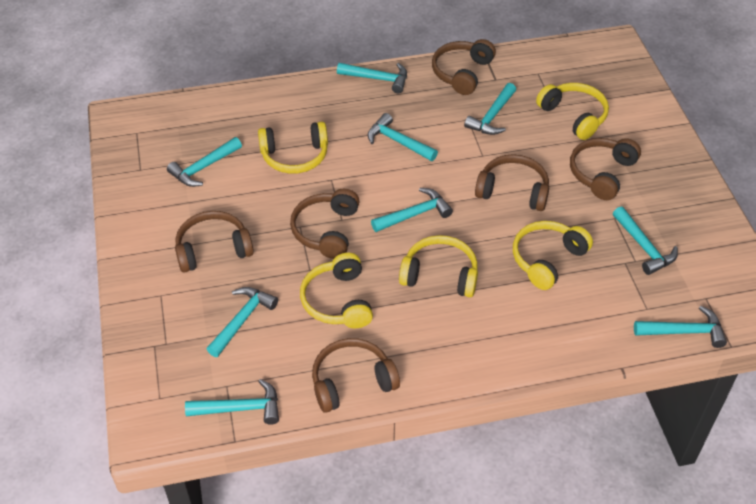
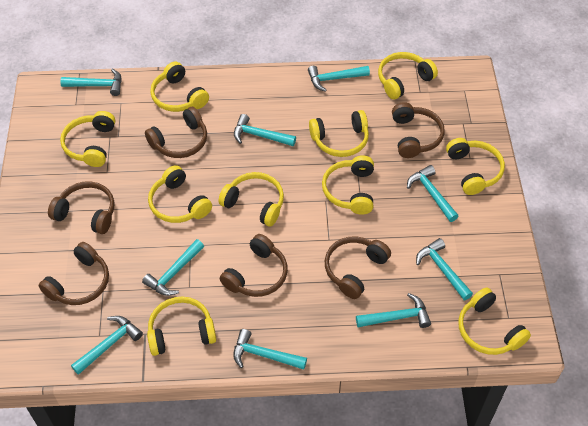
yellow headphones: [258,122,328,174] [300,253,373,328] [399,235,478,297] [513,221,593,290] [536,83,609,140] = 5 -> [60,111,116,167] [147,296,216,356] [148,165,212,223] [150,62,209,112] [218,172,284,226] [309,110,369,157] [322,155,374,215] [378,52,438,99] [446,138,505,195] [458,287,531,355] = 10

